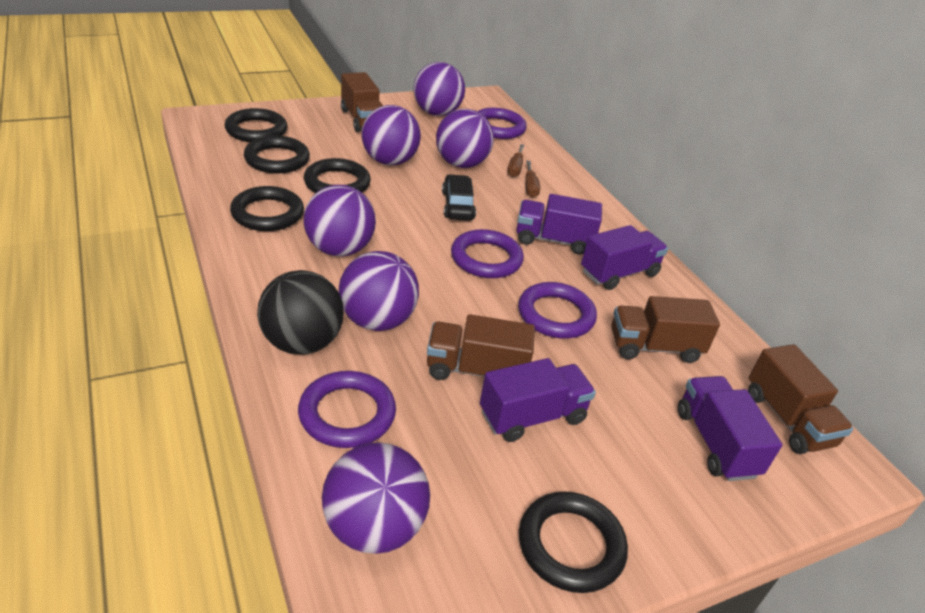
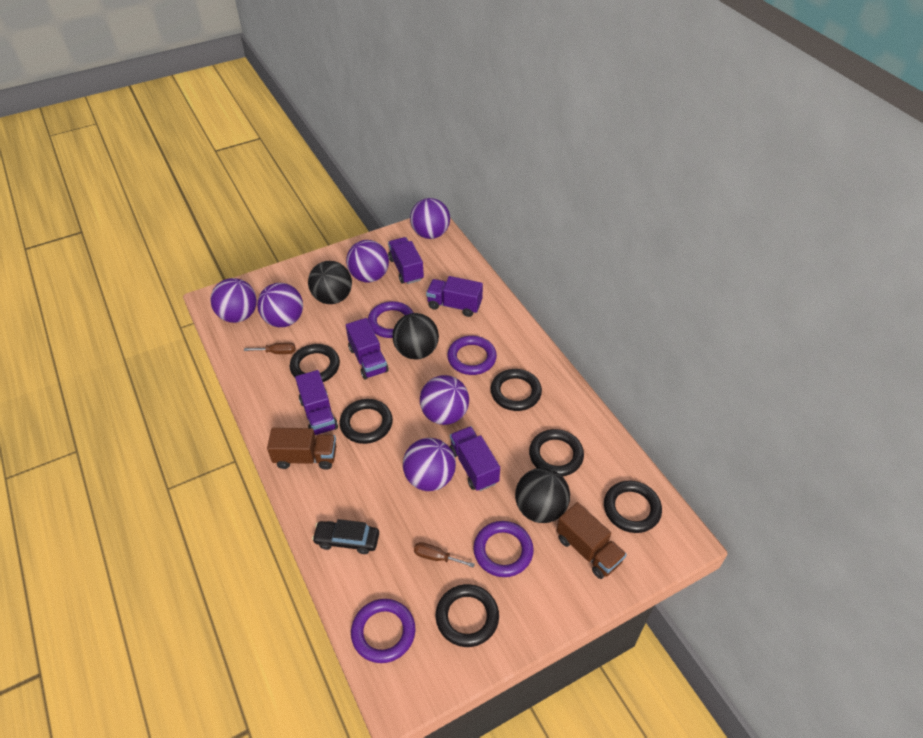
black ball: [257,270,344,355] = 1 -> [308,261,352,304] [392,313,439,359] [515,468,570,523] = 3
black ring: [225,108,287,142] [230,186,304,231] [244,136,310,174] [304,158,371,193] [519,491,628,593] = 5 -> [290,344,340,382] [339,399,393,444] [436,584,499,647] [491,369,542,411] [529,429,584,476] [604,481,662,533] = 6
brown truck: [341,72,383,132] [427,314,535,380] [611,296,720,363] [748,344,853,454] = 4 -> [267,428,336,470] [557,502,627,579] = 2
purple truck: [480,358,596,442] [516,194,602,255] [581,225,668,290] [678,376,782,481] = 4 -> [295,370,338,435] [346,318,389,379] [388,237,424,284] [426,276,483,317] [450,426,500,491] = 5

